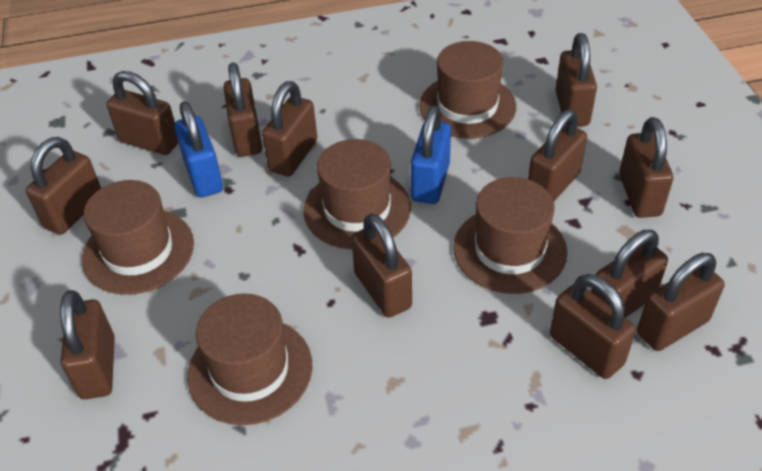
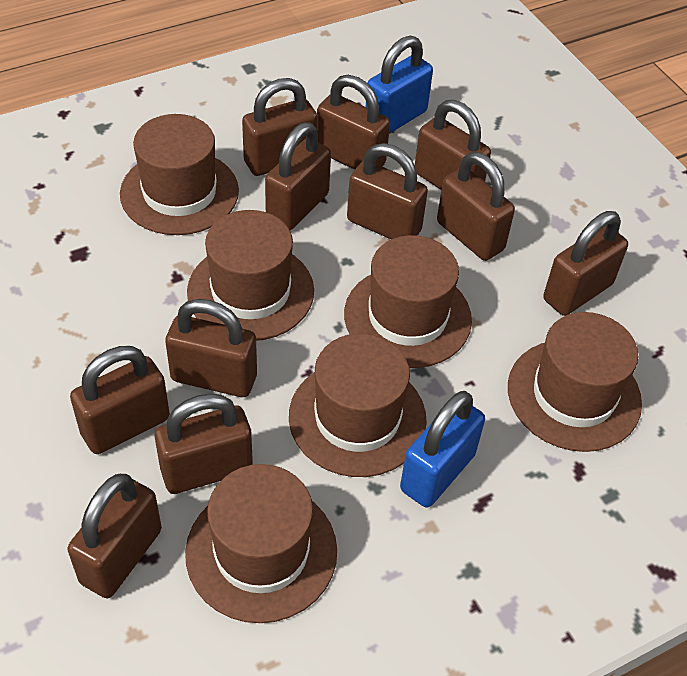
brown hat: [82,180,194,295] [187,294,312,425] [304,139,411,250] [419,41,516,139] [453,177,567,294] = 5 -> [120,114,239,235] [185,464,337,623] [187,210,314,341] [289,333,427,477] [344,235,472,368] [508,312,642,452] = 6
brown padlock: [26,137,101,235] [60,290,115,399] [107,71,179,155] [223,63,262,157] [262,81,317,176] [351,213,412,318] [528,109,587,201] [550,274,636,379] [555,33,597,126] [591,230,668,318] [619,117,673,218] [637,253,725,351] = 12 -> [67,474,162,598] [70,346,170,454] [154,393,253,494] [165,299,257,397] [242,78,318,176] [265,122,331,230] [317,75,390,170] [347,143,428,239] [415,100,491,190] [437,152,515,261] [543,211,628,316] = 11

